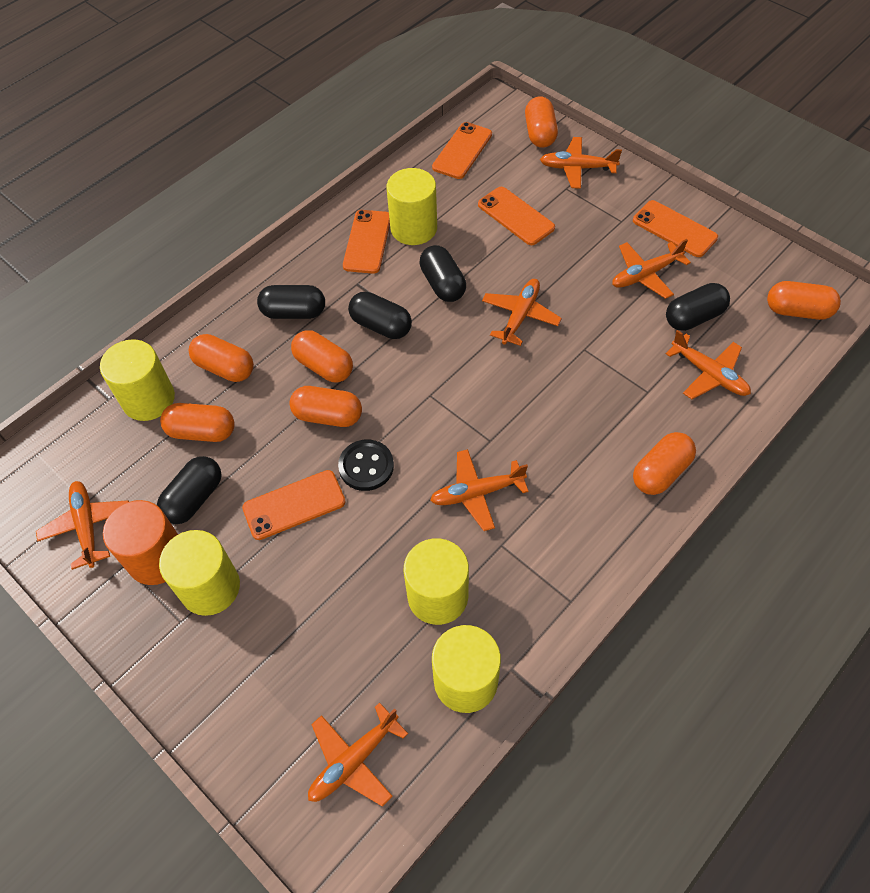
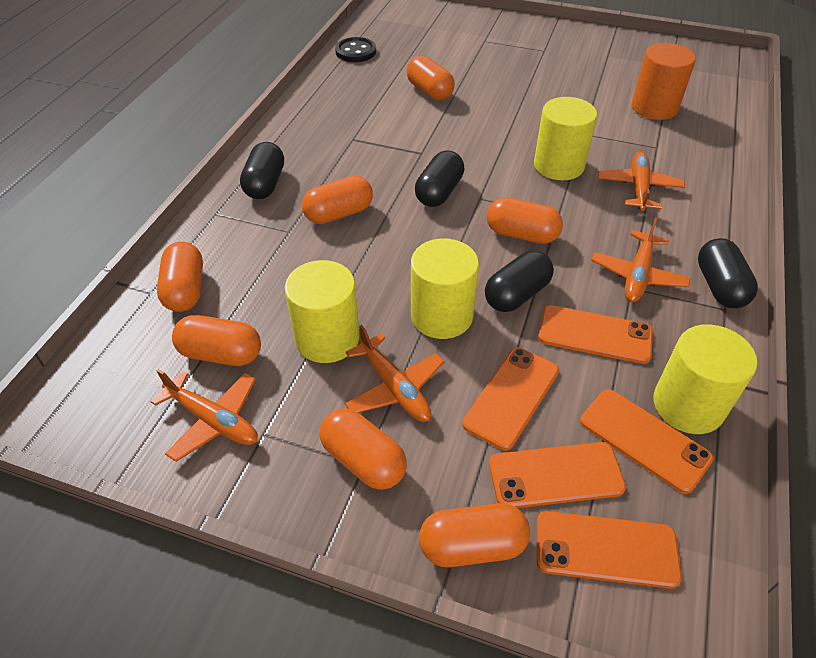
black capsule: [157,456,222,524] [257,285,325,319] [348,292,412,339] [419,245,466,302] [666,283,730,331] = 5 -> [240,142,284,199] [415,150,465,207] [485,250,554,312] [698,238,758,308] = 4
orange plane: [36,481,129,570] [308,702,408,807] [430,449,529,531] [482,279,562,346] [540,137,622,189] [612,239,691,299] [666,330,751,399] = 7 -> [150,369,258,462] [345,325,445,422] [591,218,691,302] [598,151,685,211] = 4
yellow cylinder: [100,339,175,421] [159,530,240,616] [387,168,437,245] [404,538,469,625] [432,625,501,713] = 5 -> [285,260,360,363] [411,238,479,339] [534,97,597,180] [653,324,757,434] = 4

